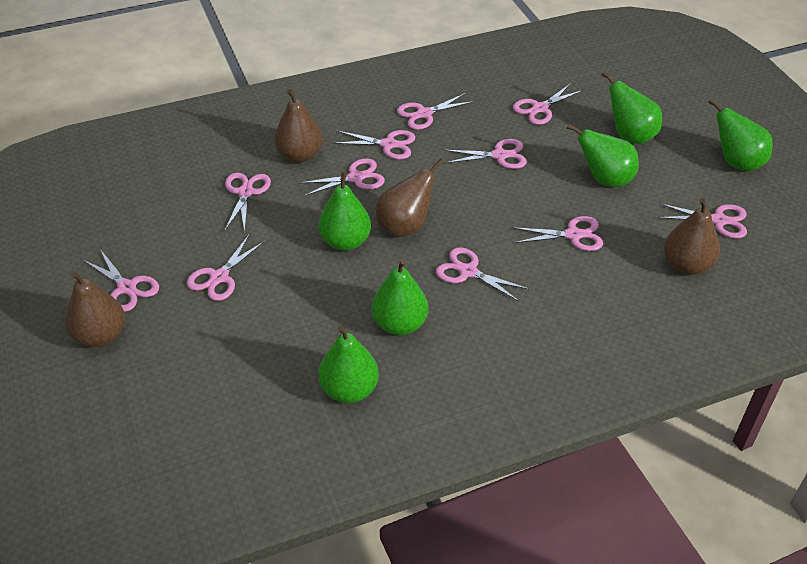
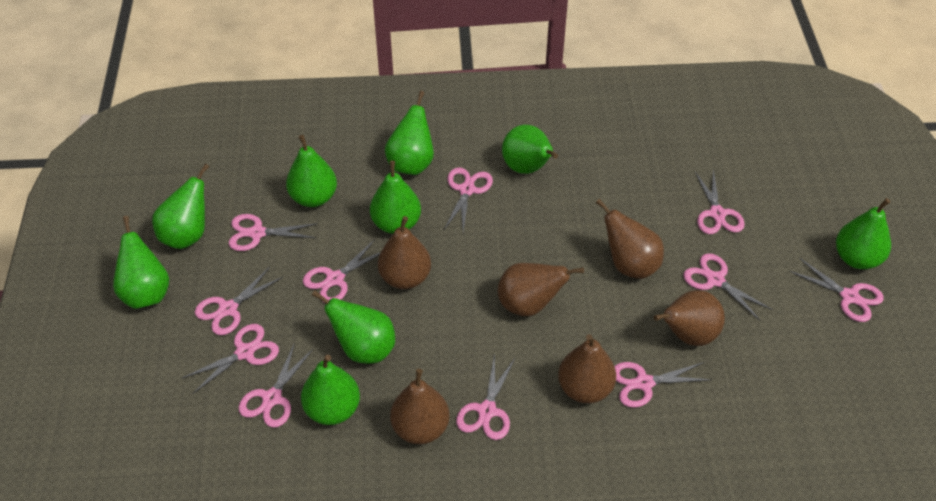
brown pear: [65,271,125,347] [274,89,323,163] [376,159,444,237] [664,198,720,275] = 4 -> [378,216,431,289] [390,369,450,444] [498,263,584,316] [558,334,616,403] [596,199,664,279] [654,290,725,346] = 6
green pear: [318,172,371,251] [318,325,379,403] [372,259,428,335] [567,124,639,187] [602,71,662,144] [708,98,773,171] = 6 -> [113,216,169,309] [152,164,209,249] [286,135,337,207] [301,355,360,425] [312,290,395,364] [370,161,421,234] [385,91,434,175] [502,125,558,174] [836,198,891,269] = 9

